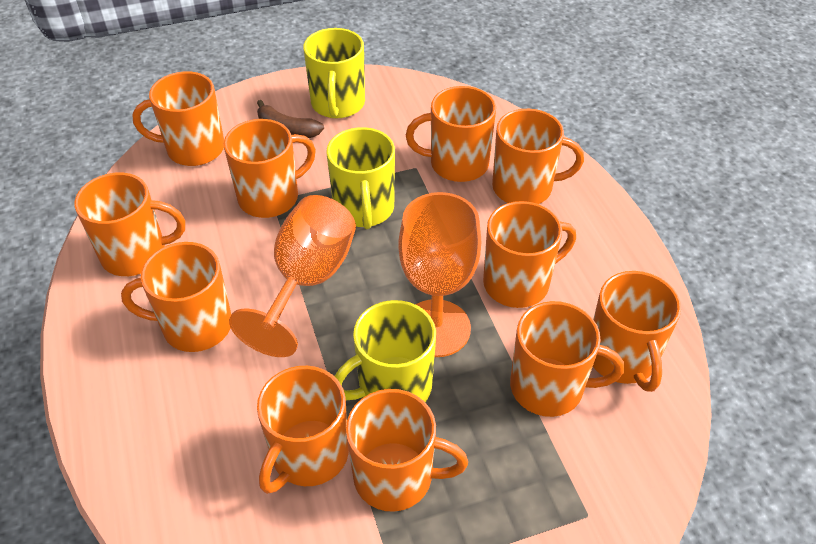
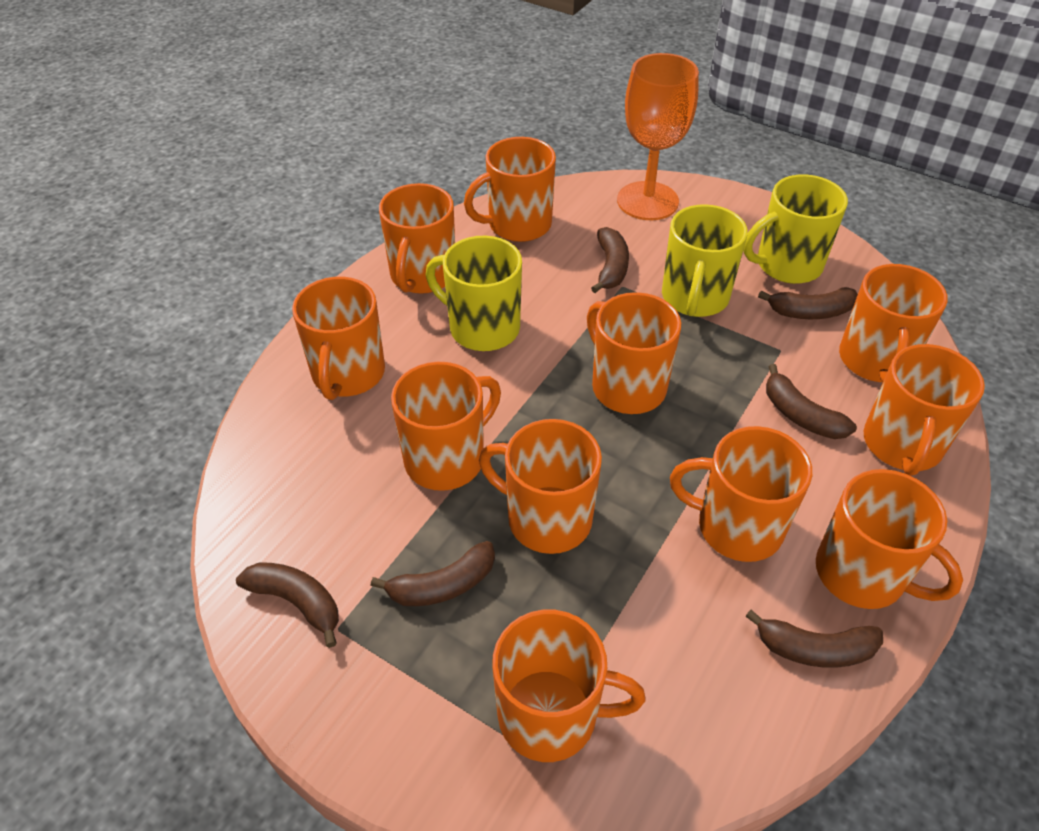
brown banana: [257,100,324,138] = 1 -> [236,562,339,648] [371,541,495,606] [591,227,629,293] [745,610,883,668] [758,287,858,319] [766,364,857,439] = 6
orange goblet: [229,195,356,357] [398,192,481,357] = 2 -> [617,53,699,220] = 1

